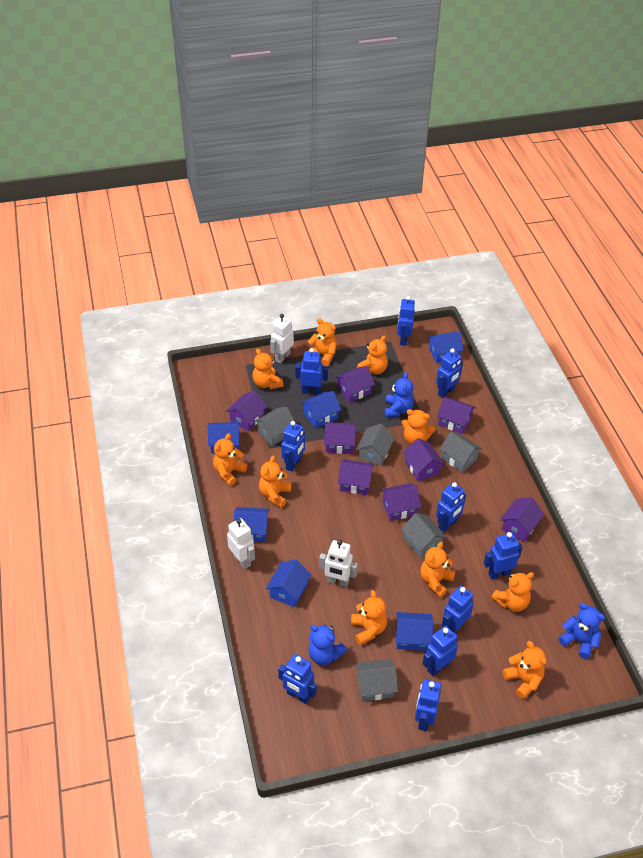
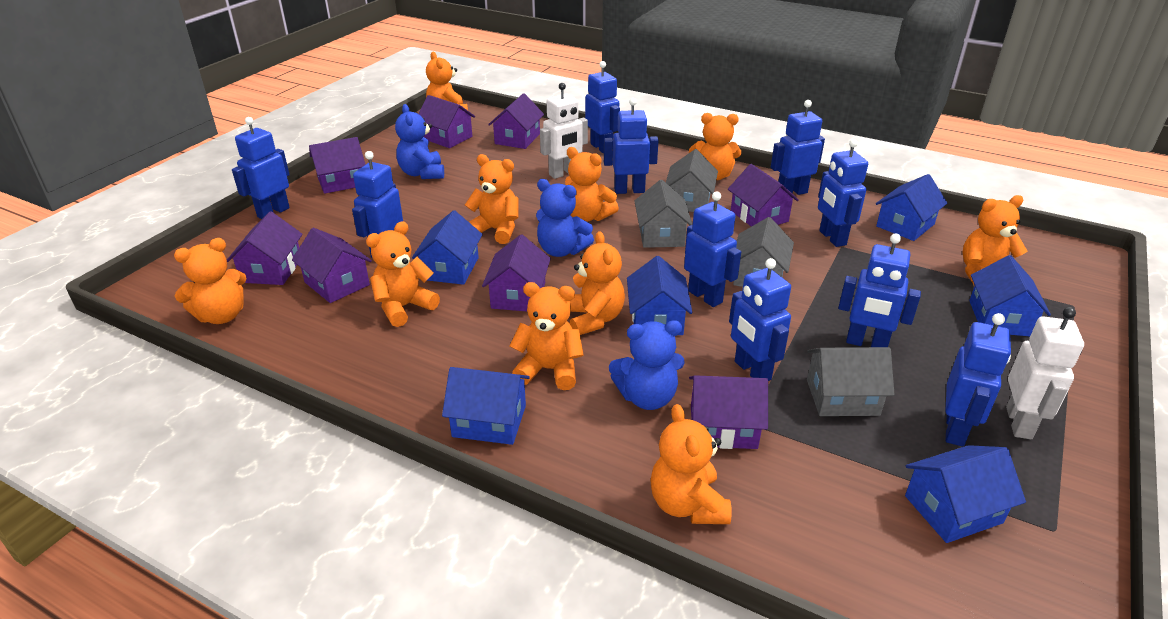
grey house: [255,407,294,446] [355,659,398,701] [356,424,395,466] [401,513,447,559] [439,432,482,473] = 5 -> [634,180,692,248] [666,149,718,212] [733,217,794,287] [807,347,895,416] = 4
white robot: [227,518,255,569] [270,314,294,363] [319,540,357,587] = 3 -> [540,83,588,179] [1006,307,1084,439] = 2

